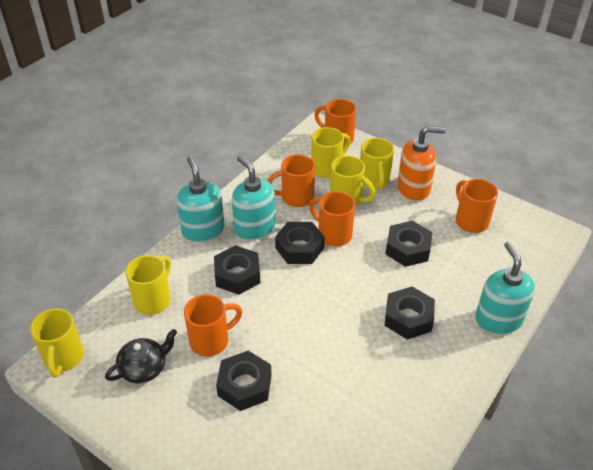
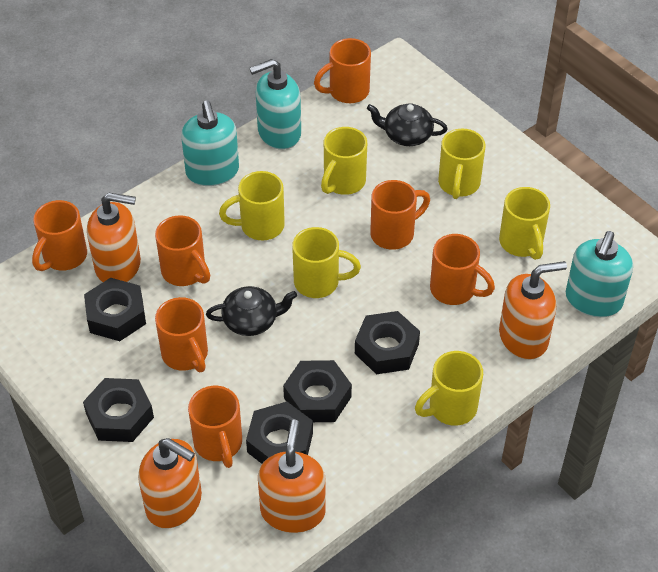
black teapot: [105,329,177,383] = 1 -> [206,286,297,336] [367,103,448,146] = 2
orange mug: [184,294,243,357] [267,154,315,207] [309,191,355,247] [314,99,356,147] [456,179,498,233] = 5 -> [32,200,87,271] [155,215,210,286] [155,297,208,372] [188,386,242,468] [314,38,371,103] [370,180,430,250] [430,234,495,305] = 7
orange soap dispenser: [397,126,446,201] = 1 -> [87,193,141,282] [138,438,202,529] [258,419,326,533] [499,261,567,360] = 4
yellow mug: [30,308,84,378] [125,255,171,315] [311,127,351,178] [330,155,375,206] [360,138,394,190] = 5 -> [219,171,285,240] [292,227,361,298] [321,127,367,195] [415,351,483,426] [438,129,485,199] [499,187,550,260] = 6

